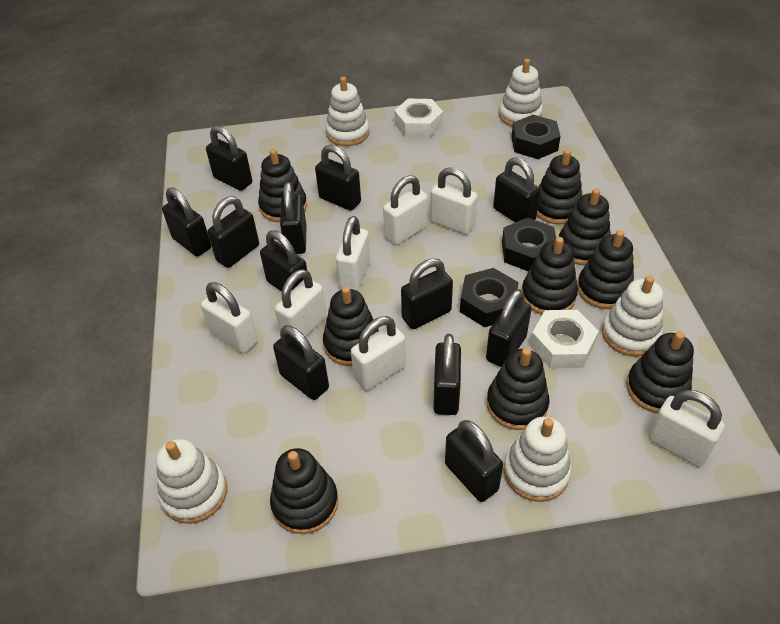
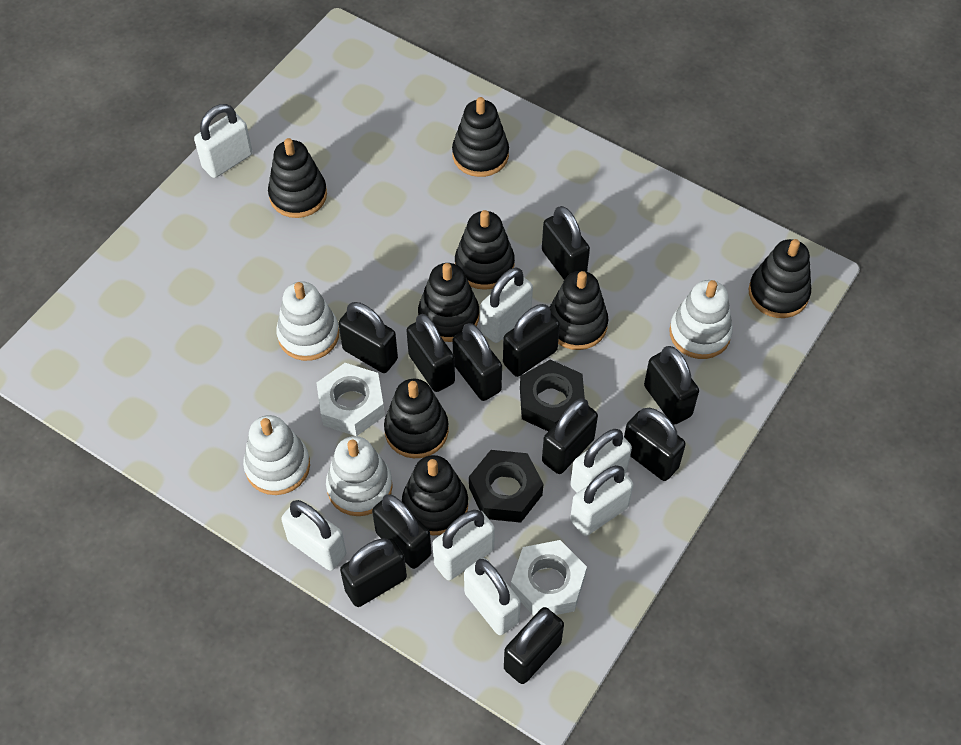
black nut: [460,268,519,327] [502,217,556,272] [511,115,561,159] = 3 -> [469,450,543,523] [520,360,585,431] = 2
black padlock: [162,187,211,256] [206,126,252,191] [208,196,259,268] [260,230,307,292] [273,325,329,400] [280,182,306,254] [315,145,361,211] [401,258,453,329] [433,334,461,415] [445,420,503,502] [486,290,532,367] [493,157,540,222] = 12 -> [338,302,398,373] [340,538,407,607] [372,494,432,569] [406,314,455,392] [452,323,502,401] [503,304,560,377] [504,607,564,684] [542,206,590,280] [542,399,598,474] [624,408,686,481] [644,346,699,424] = 11
black stacking toy: [258,149,307,222] [270,448,338,534] [323,286,379,366] [487,348,550,430] [522,237,578,315] [537,149,582,224] [559,188,611,266] [577,230,634,309] [626,331,694,413] = 9 -> [268,138,327,218] [384,379,449,458] [402,455,468,536] [418,263,479,342] [452,97,509,177] [455,210,515,290] [550,271,608,350] [749,239,811,318] = 8
white stacking toy: [156,439,227,524] [326,77,369,146] [499,59,543,127] [504,417,572,502] [602,276,663,356] = 5 -> [243,415,310,495] [276,281,339,361] [326,436,393,516] [669,280,733,359] = 4

